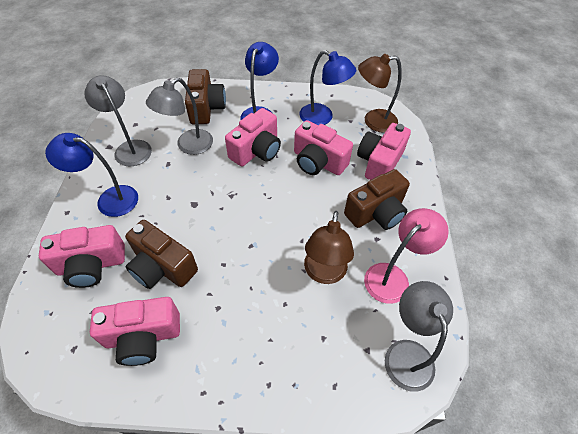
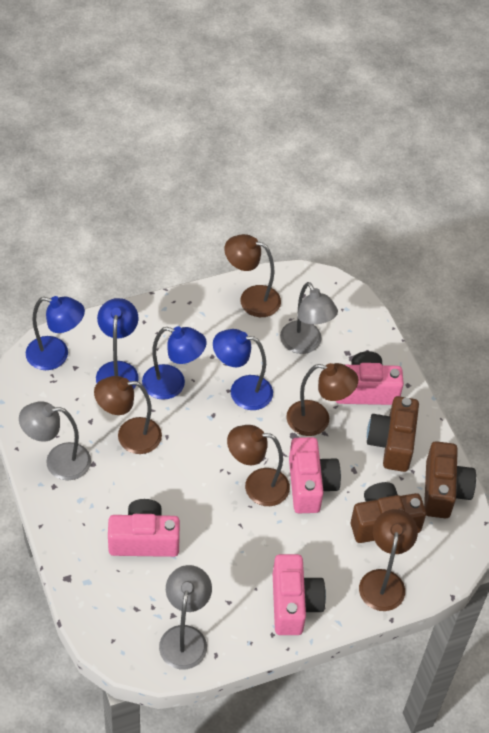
blue lamp: [45,133,138,217] [241,42,279,120] [299,50,356,125] = 3 -> [26,296,85,370] [96,298,139,389] [142,326,207,400] [213,329,273,410] = 4
brown lamp: [304,211,354,284] [358,54,402,133] = 2 -> [94,376,162,454] [224,234,281,317] [227,425,290,506] [286,363,358,436] [359,509,418,611] = 5
pink camera: [39,225,125,288] [90,297,180,366] [225,108,281,166] [294,120,353,175] [357,123,411,180] = 5 -> [108,499,180,557] [273,554,326,635] [289,437,341,513] [336,351,404,405] = 4
pink lamp: [364,208,449,304] = 1 -> none = 0

